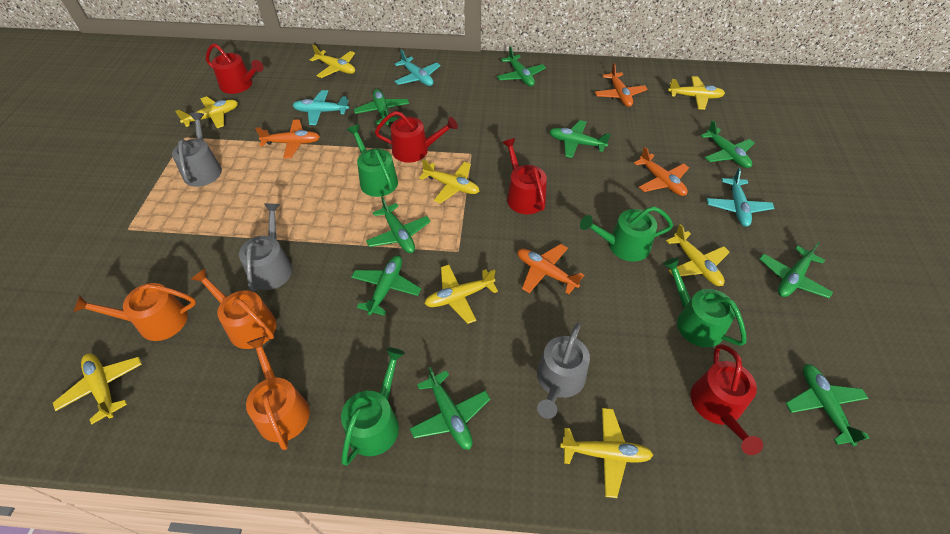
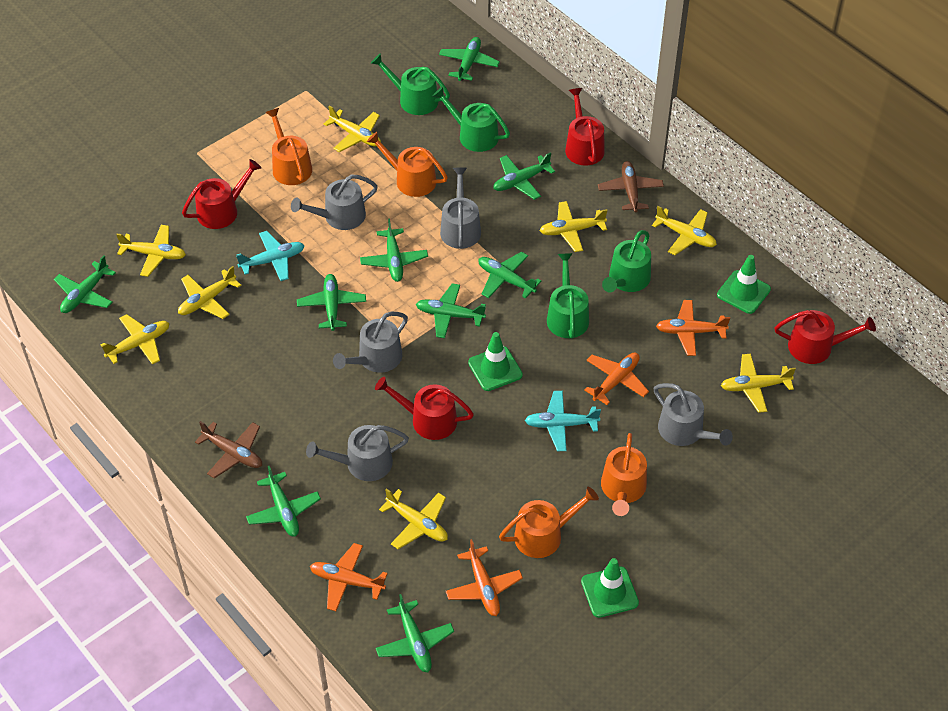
brown plane: none = 0 -> [195,421,262,478] [598,161,664,213] = 2
green traffic cone: none = 0 -> [468,332,523,391] [581,558,639,618] [717,255,771,314] = 3
grey watering can: [172,113,222,187] [239,203,292,292] [537,323,590,419] = 3 -> [291,174,378,230] [306,425,409,481] [333,312,408,373] [440,167,481,249] [654,383,733,446] = 5
orange watering can: [73,283,196,341] [191,268,276,349] [246,336,310,450] = 3 -> [265,108,312,185] [367,132,448,197] [499,487,599,558] [601,433,647,516] = 4
turquoise plane: [292,90,349,125] [394,50,441,86] [707,168,774,227] = 3 -> [236,231,305,281] [525,391,601,451] = 2

